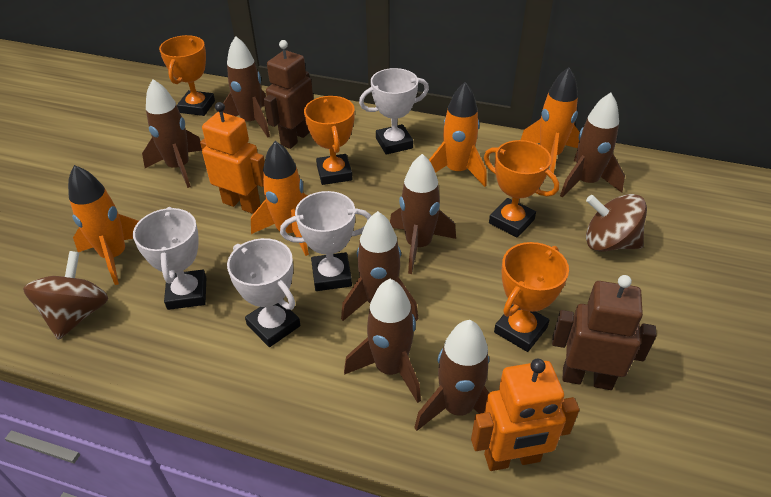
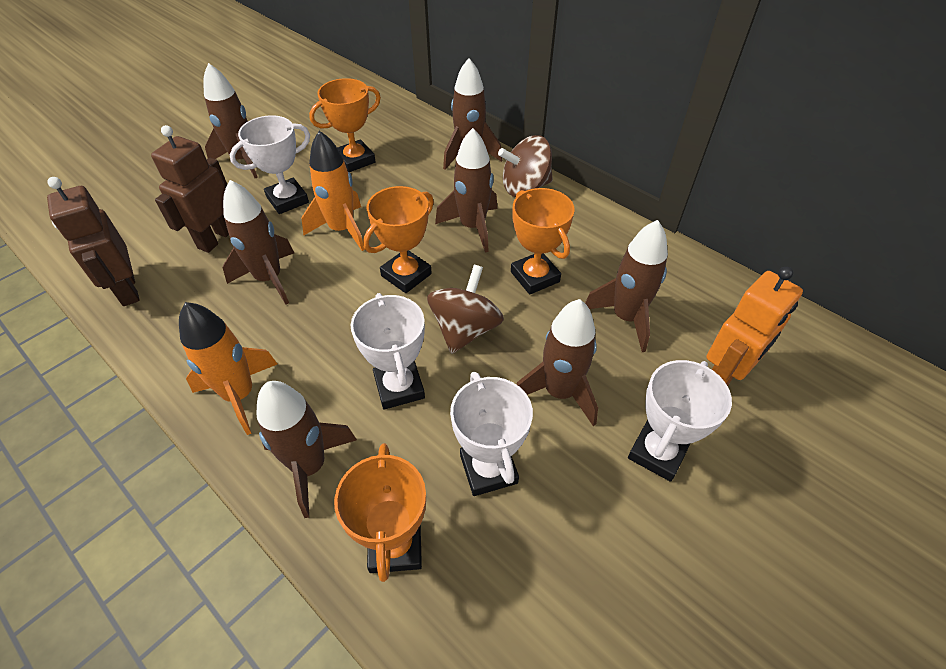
orange robot: [200,102,265,214] [471,358,579,471] = 2 -> [706,267,803,386] = 1
orange rocket: [68,165,139,285] [251,141,309,256] [429,82,487,187] [521,67,580,174] = 4 -> [179,302,277,435] [302,131,365,251] = 2

